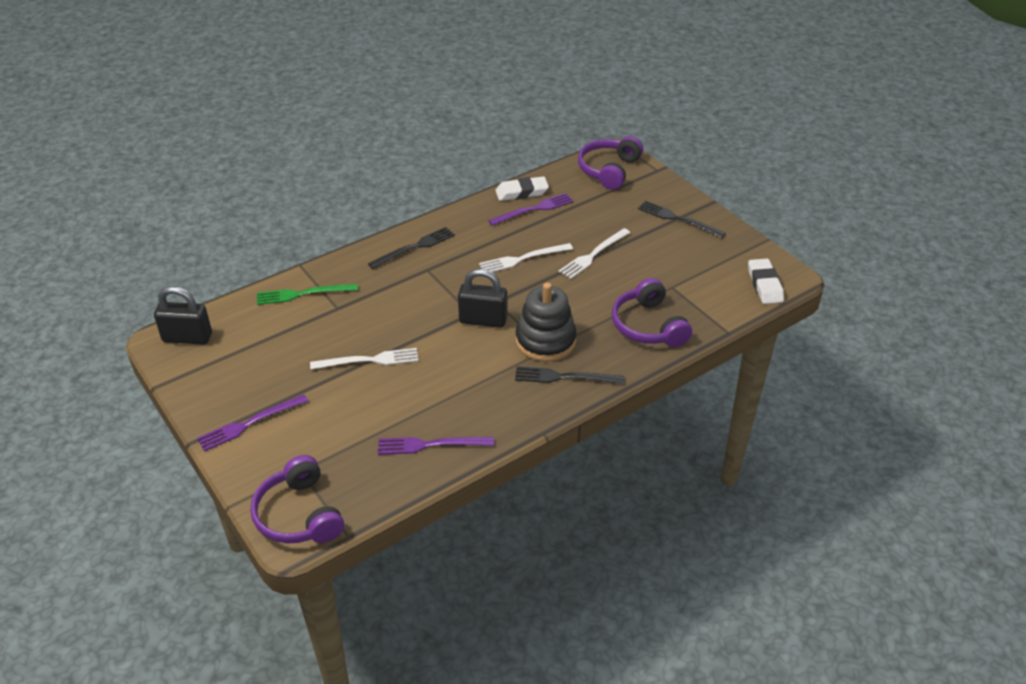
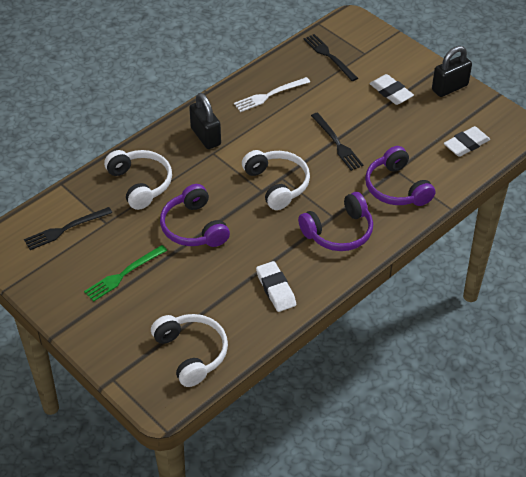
black stacking toy: [516,283,577,362] = 1 -> none = 0
purple fork: [197,394,308,452] [378,437,494,455] [488,193,573,226] = 3 -> none = 0
white eraser: [495,176,549,201] [748,259,784,304] = 2 -> [256,261,296,312] [370,74,414,105] [444,126,490,157] = 3
white fork: [310,348,419,370] [479,243,573,272] [559,228,630,279] = 3 -> [234,77,310,112] = 1
white headphones: none = 0 -> [104,150,172,210] [151,314,228,387] [242,150,310,210] = 3

